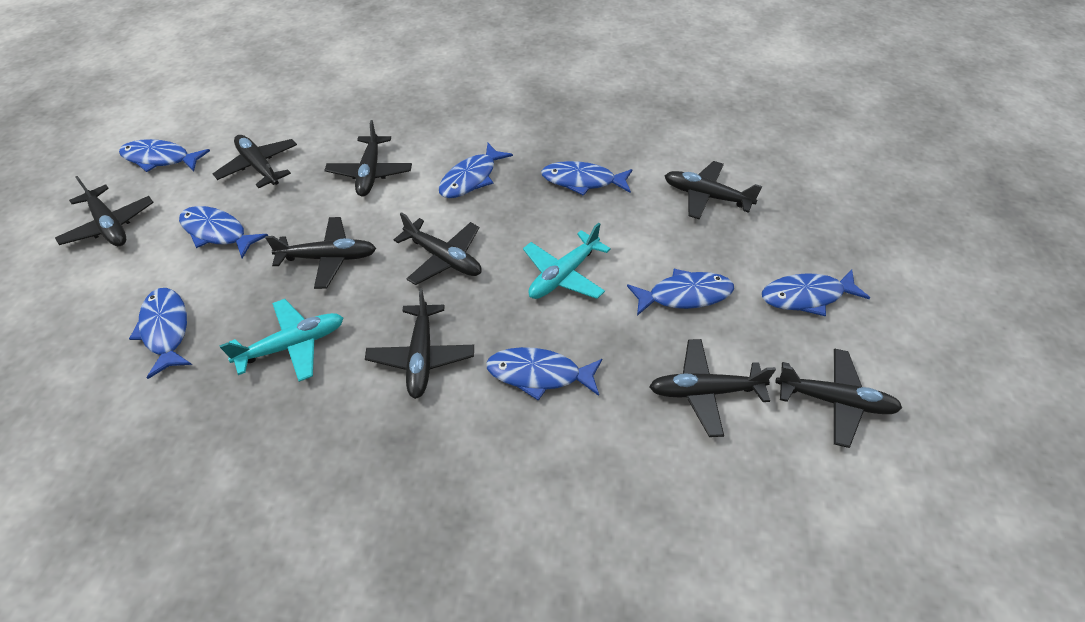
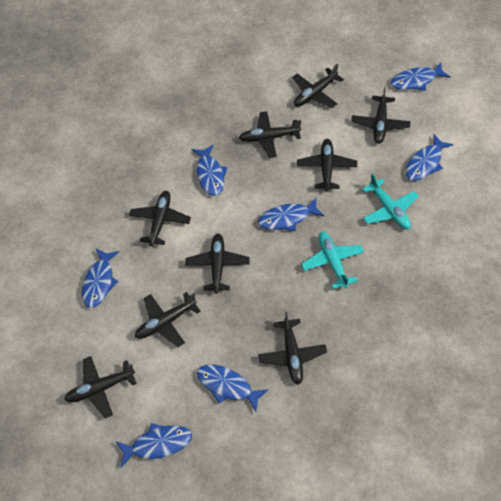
blue fish: [119,139,210,172] [129,288,192,379] [179,206,268,258] [439,143,513,198] [486,347,602,401] [541,161,633,196] [627,269,734,316] [762,270,870,316] = 8 -> [82,249,119,308] [116,423,192,467] [191,144,228,196] [197,365,269,411] [258,198,324,231] [391,62,450,91] [406,134,453,181] = 7

